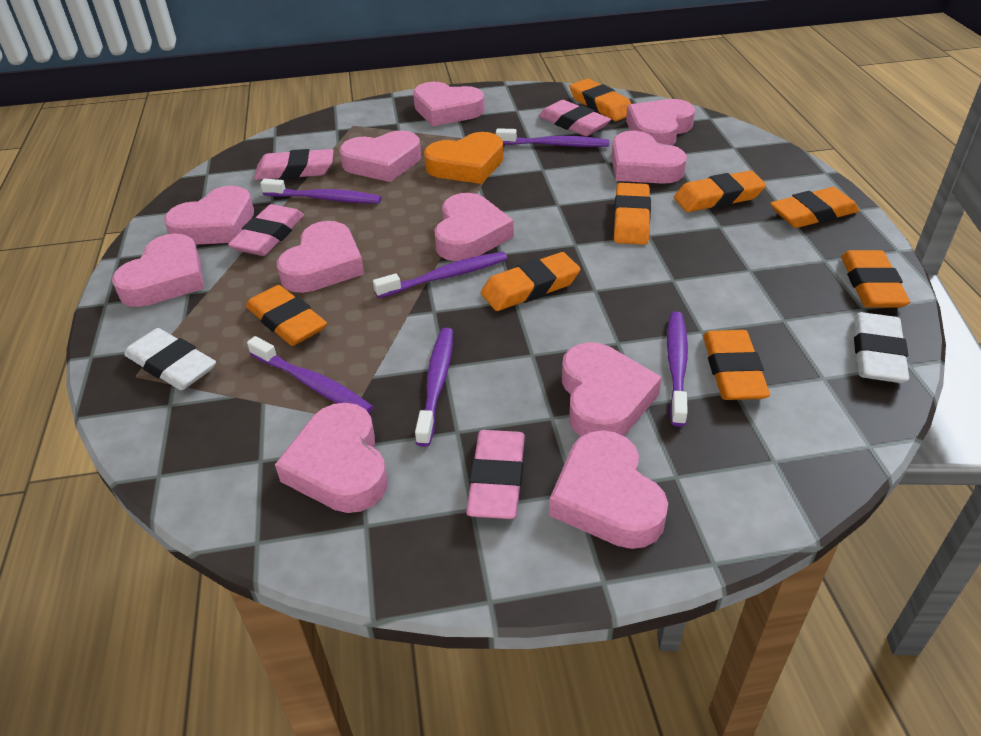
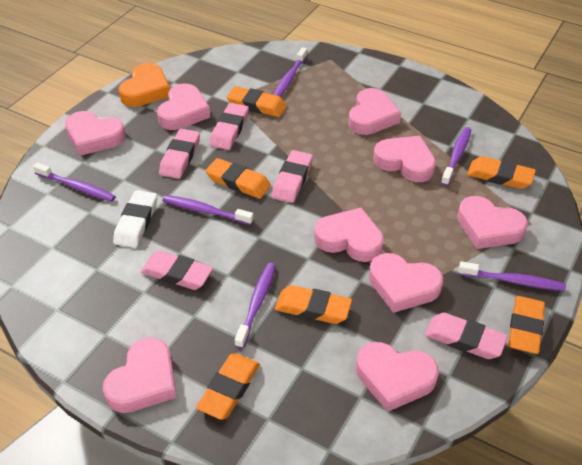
orange eraser: [246,285,327,346] [481,252,580,311] [570,79,631,121] [613,183,651,245] [674,171,766,212] [703,330,770,400] [770,187,859,228] [841,250,910,308] = 8 -> [196,353,260,420] [206,158,271,199] [227,86,287,117] [275,285,352,324] [467,156,536,189] [508,296,545,354] = 6
pink eraser: [228,204,304,256] [254,149,334,180] [466,430,525,519] [539,100,611,136] = 4 -> [141,251,213,290] [159,129,200,179] [209,103,249,150] [272,150,313,203] [425,313,508,359] = 5
pink heart: [112,233,204,307] [164,186,254,245] [275,403,387,513] [277,221,364,293] [339,130,421,182] [413,82,485,126] [434,193,514,261] [549,430,668,549] [562,342,662,436] [611,131,687,184] [626,99,695,145] = 11 -> [65,111,126,156] [103,337,177,413] [157,83,210,130] [314,208,384,262] [348,88,401,135] [356,342,439,412] [369,253,443,313] [373,136,436,182] [457,196,528,249] = 9
white eraser: [124,328,216,390] [854,312,909,383] = 2 -> [113,190,157,248] = 1

